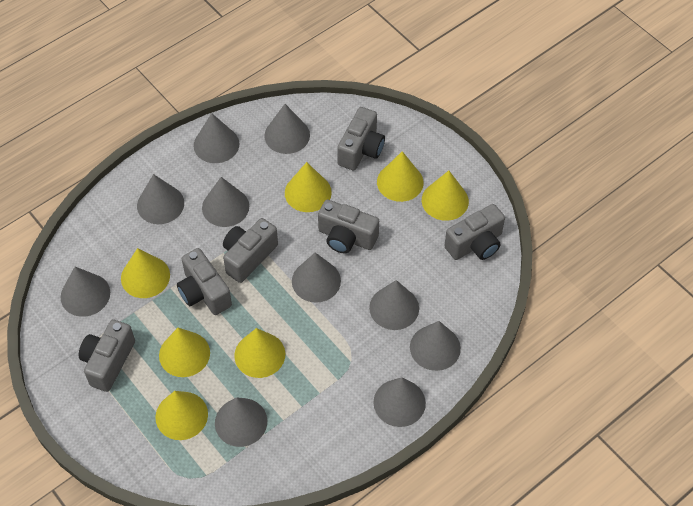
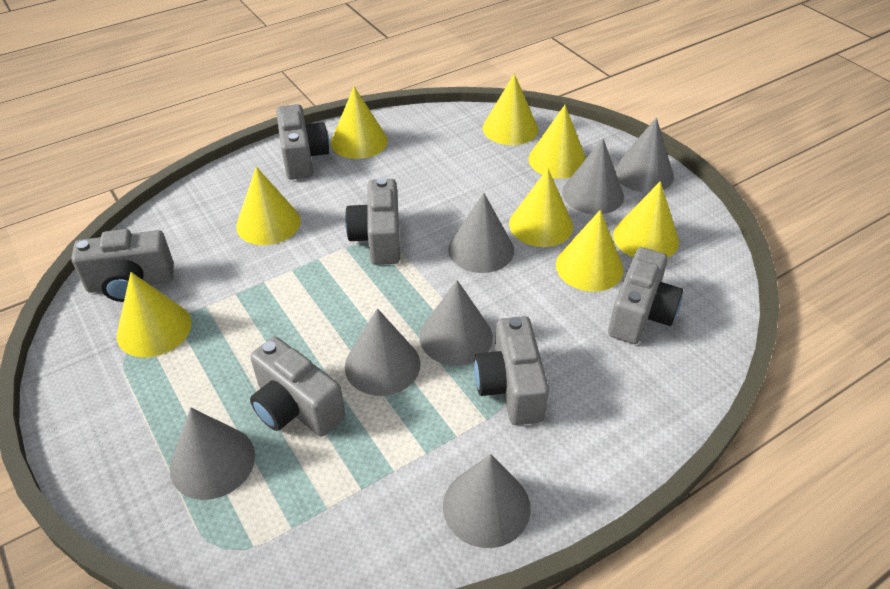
grey cone: [60,267,110,317] [137,174,184,224] [194,113,239,163] [202,177,249,227] [215,397,267,447] [264,104,310,154] [292,253,341,303] [369,280,419,330] [373,377,426,427] [410,321,461,371] = 10 -> [170,408,255,500] [345,308,420,396] [420,280,493,366] [443,454,530,548] [448,193,514,273] [562,138,624,215] [614,118,674,193] = 7
yellow cone: [121,248,170,298] [155,391,208,440] [159,328,210,377] [234,328,285,378] [285,162,332,212] [377,151,424,202] [422,171,469,221] = 7 -> [117,272,192,357] [236,167,301,245] [331,87,388,159] [483,74,538,145] [509,168,573,247] [529,105,586,179] [556,210,624,292] [613,181,679,257] = 8

